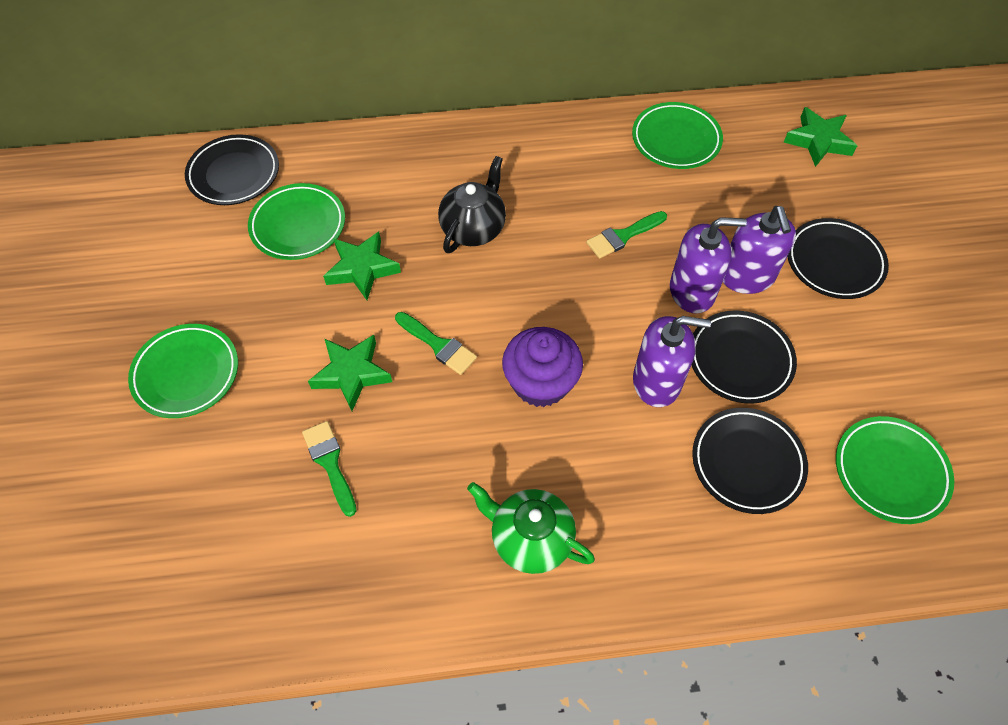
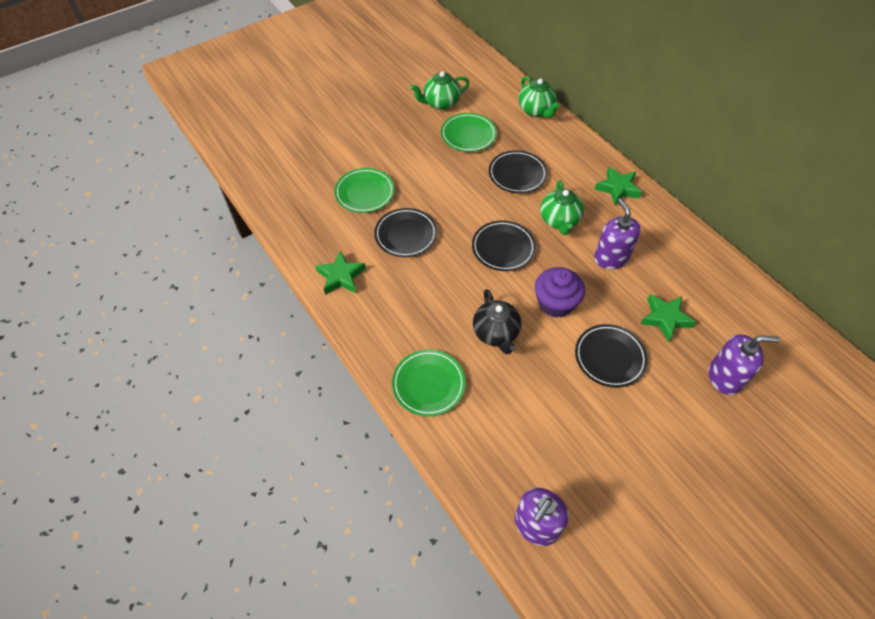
green brush: [302,421,357,517] [395,312,477,375] [586,211,667,259] = 3 -> none = 0
green plate: [128,324,238,418] [248,183,345,260] [632,102,723,169] [836,416,954,524] = 4 -> [334,168,395,213] [392,349,466,416] [441,113,497,152] = 3
green teapot: [467,482,595,574] = 1 -> [411,71,469,110] [519,76,560,118] [540,180,584,235] = 3

